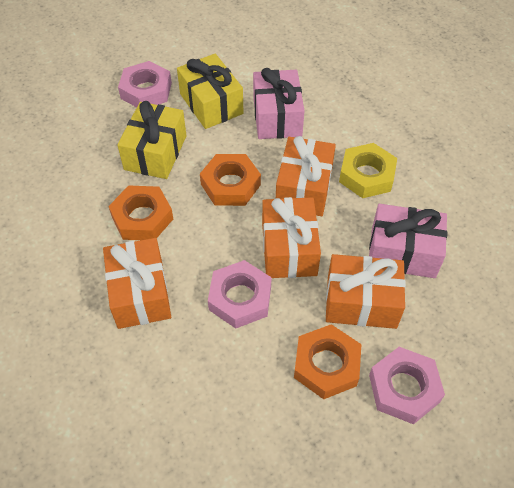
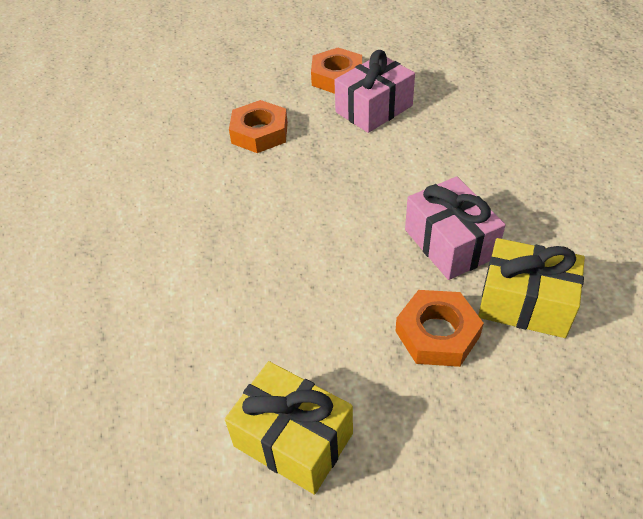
orange gift: [103,238,171,329] [262,197,321,278] [276,136,336,216] [326,254,406,329] = 4 -> none = 0
pink nut: [118,61,172,107] [208,260,272,329] [369,347,445,424] = 3 -> none = 0
yellow nut: [339,143,397,198] = 1 -> none = 0

